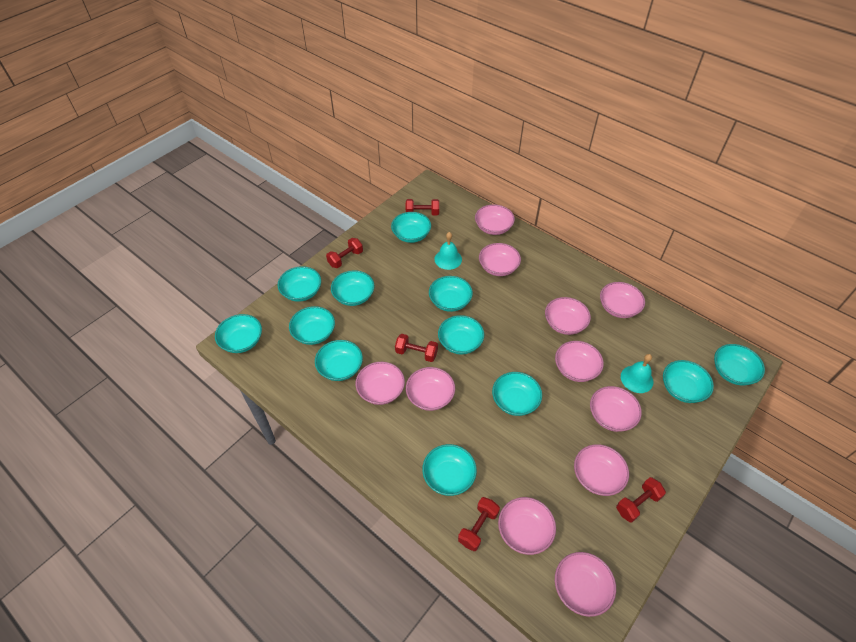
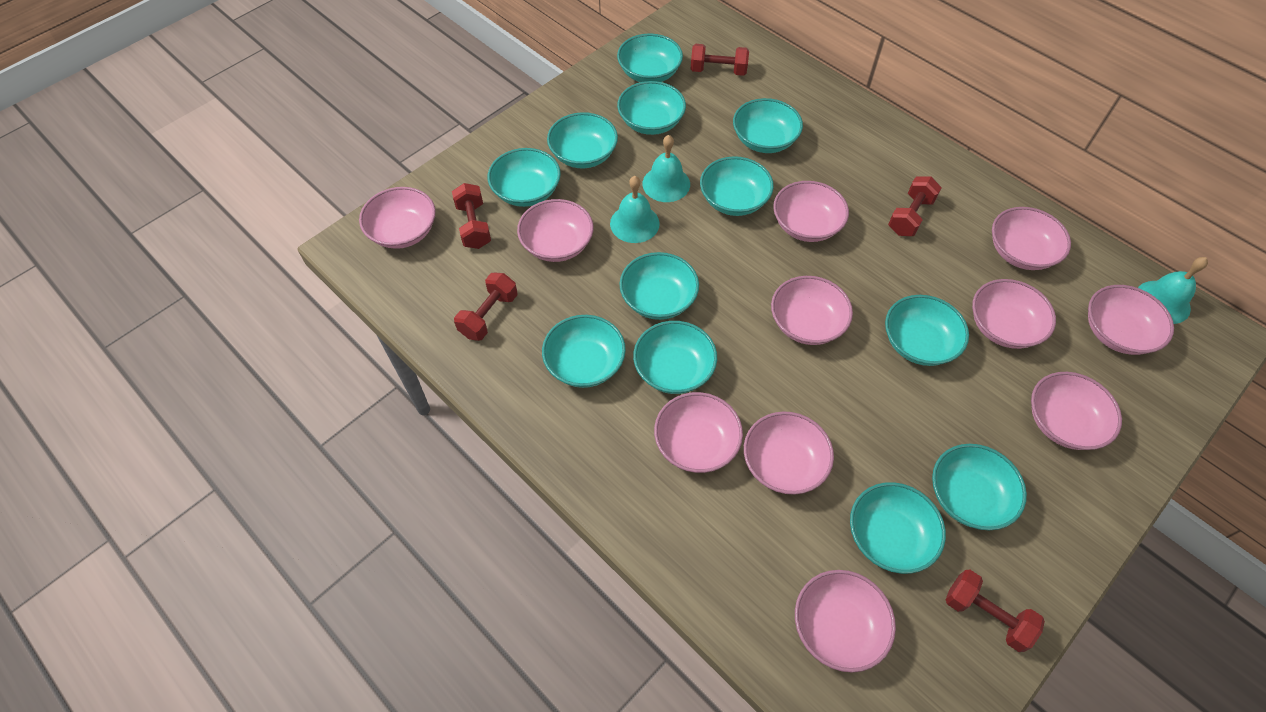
turquoise bell: [435,232,462,270] [621,354,653,393] = 2 -> [610,176,660,243] [642,135,690,202] [1138,257,1208,324] = 3

